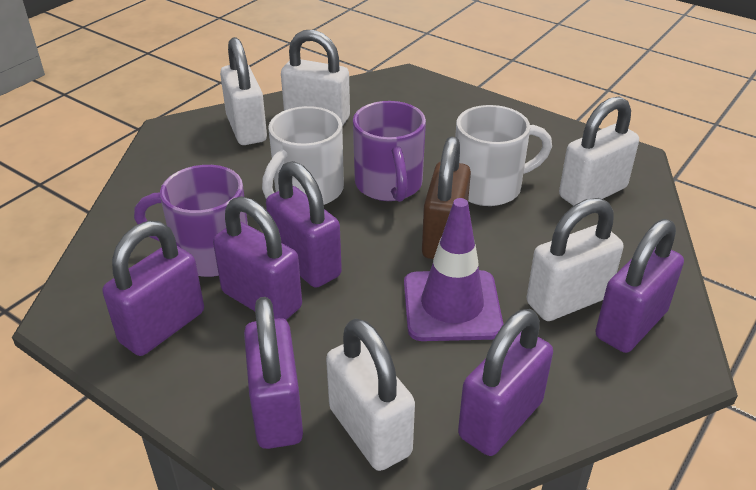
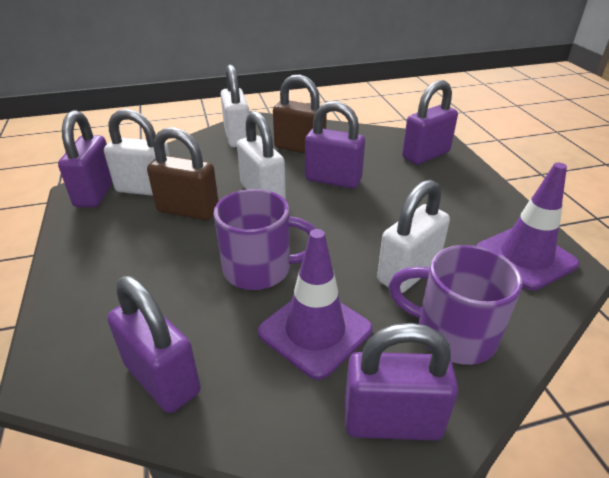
brown padlock: [422,137,471,259] = 1 -> [147,127,219,220] [273,74,327,154] = 2
purple padlock: [103,221,204,356] [213,196,302,320] [244,297,303,449] [266,161,342,288] [458,309,553,456] [595,219,684,353] = 6 -> [58,111,113,208] [107,276,201,413] [305,101,365,189] [345,323,458,441] [402,80,458,165] = 5
purple traffic cone: [404,198,504,341] = 1 -> [258,229,373,380] [477,162,579,291] = 2
white mug: [262,106,344,205] [455,105,552,206] = 2 -> none = 0
white padlock: [220,37,267,145] [281,30,350,126] [326,318,415,471] [527,198,623,321] [559,96,639,206] = 5 -> [104,109,170,196] [220,65,249,147] [237,111,286,199] [377,180,450,293] = 4

